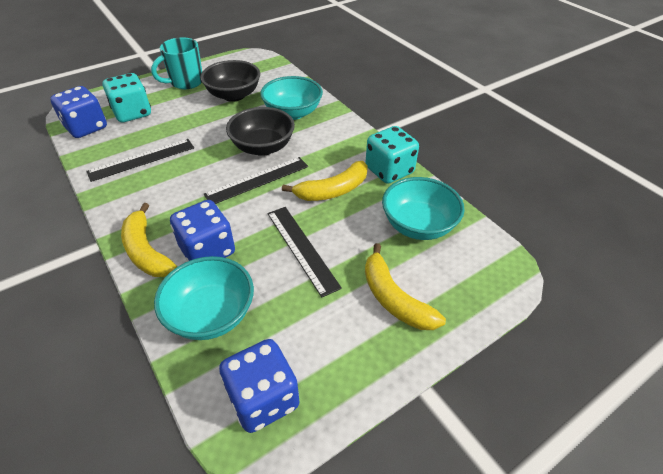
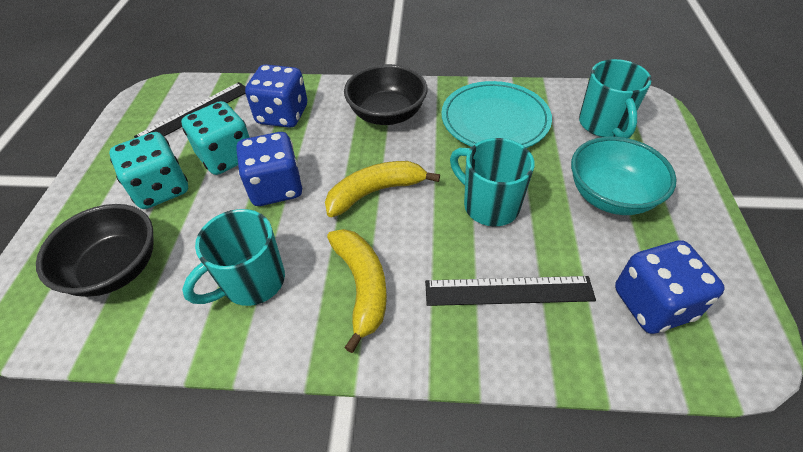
black ruler: [86,139,194,182] [204,157,308,204] [267,207,342,298] = 3 -> [134,82,246,138] [425,276,596,306] = 2
turquoise bowl: [154,256,254,340] [260,76,323,120] [382,177,464,240] = 3 -> [571,137,677,215] = 1
turquoise mug: [151,37,202,89] = 1 -> [182,209,285,306] [450,138,535,226] [579,59,652,138] = 3
turquoise plate: none = 0 -> [441,81,552,148] = 1
yellow banana: [121,203,177,277] [282,161,368,201] [365,243,446,330] = 3 -> [325,161,440,217] [327,229,387,353] = 2

